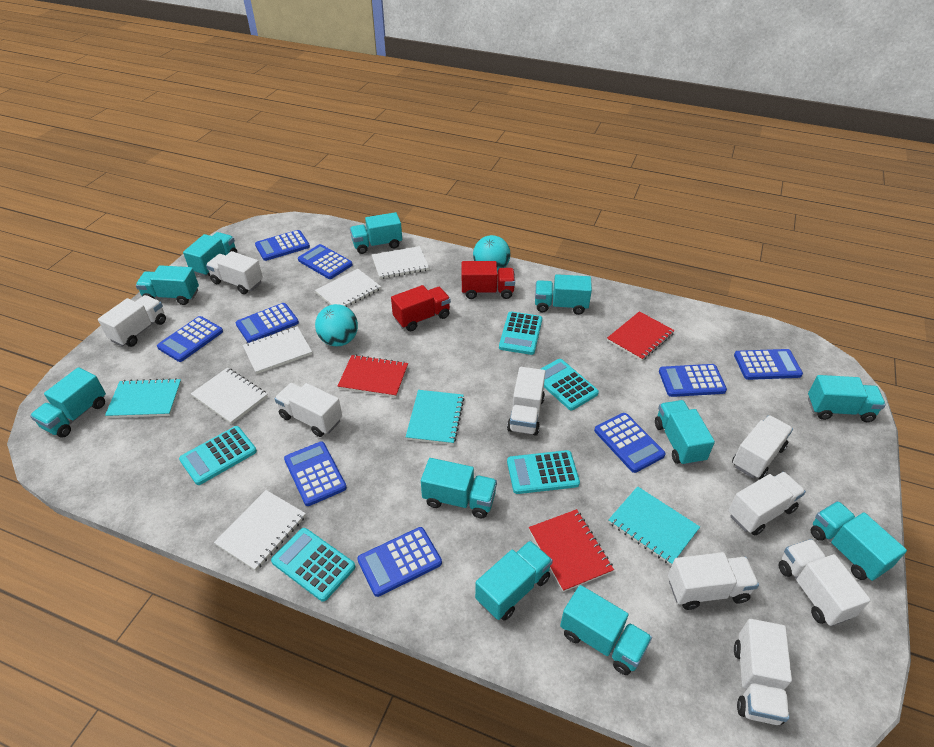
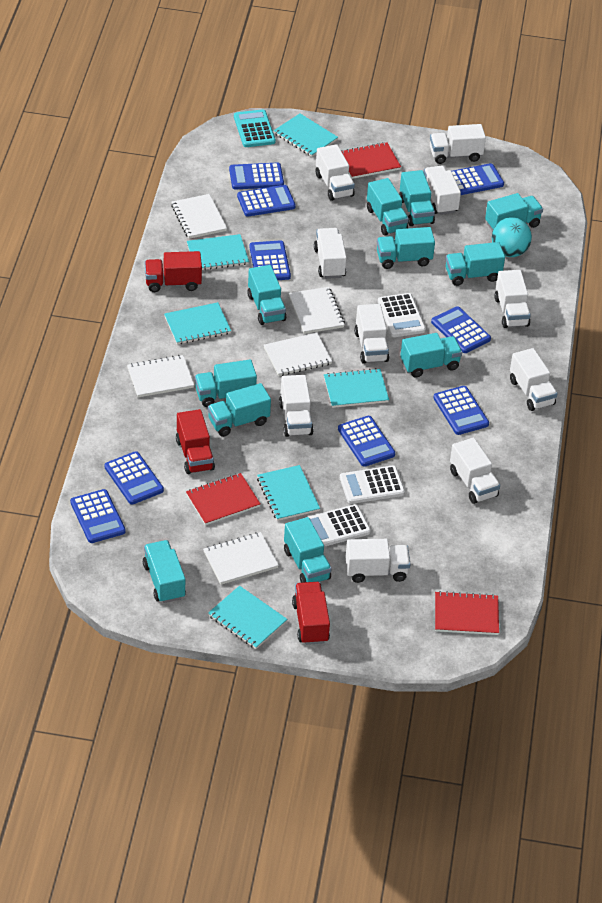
red truck: [391,285,451,331] [462,261,515,299] = 2 -> [145,251,202,292] [176,409,215,474] [292,582,330,645] = 3
turquoise ball: [315,304,358,346] [473,235,510,272] = 2 -> [492,217,532,257] = 1
turquoise calculator: [179,426,257,485] [271,528,355,602] [499,311,542,355] [507,450,580,494] [541,359,599,410] = 5 -> [234,109,276,147] = 1
turquoise notebook: [105,378,182,418] [406,390,465,445] [608,486,700,565] = 3 -> [164,302,231,345] [187,234,249,270] [208,586,287,649] [257,465,320,521] [274,113,338,157] [324,368,389,408] = 6
white calculator: none = 0 -> [305,504,371,547] [340,465,405,504] [378,293,426,337] = 3
white truck: [98,295,166,347] [206,251,263,294] [274,383,342,437] [507,367,545,436] [668,552,759,610] [728,472,806,536] [732,415,793,479] [734,619,792,725] [779,539,871,626] = 9 -> [279,375,314,437] [314,228,347,279] [316,144,355,201] [345,539,410,583] [354,304,389,364] [424,165,461,215] [430,124,486,164] [450,438,500,504] [494,270,531,328] [510,348,558,411] = 10

